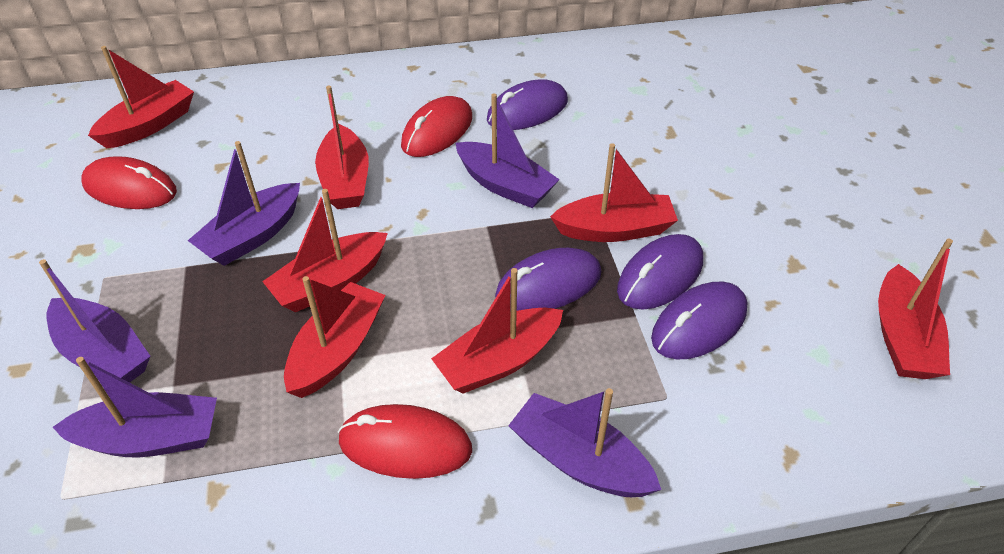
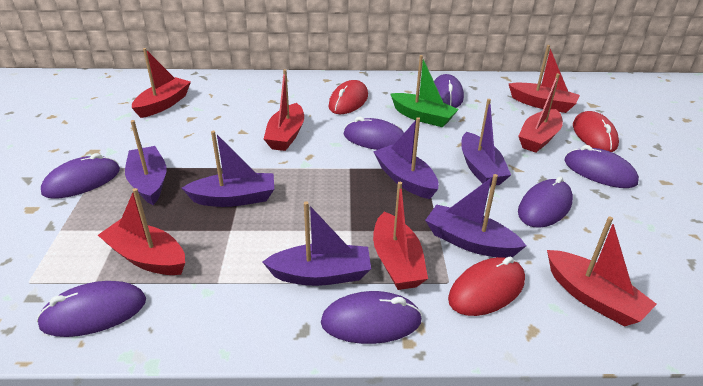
green boat: none = 0 -> [390,55,459,127] = 1
purple boat: [39,259,151,383] [53,357,217,457] [188,141,300,266] [456,94,560,208] [508,388,662,497] = 5 -> [125,120,166,205] [182,131,274,207] [262,201,371,286] [373,117,439,199] [425,174,526,258] [461,99,511,186] = 6
purple mouse: [487,79,568,130] [495,248,601,311] [617,234,703,309] [651,281,748,359] = 4 -> [36,281,146,337] [41,153,120,199] [321,291,422,344] [344,117,404,150] [434,74,464,108] [518,176,573,228] [564,145,639,188] = 7

